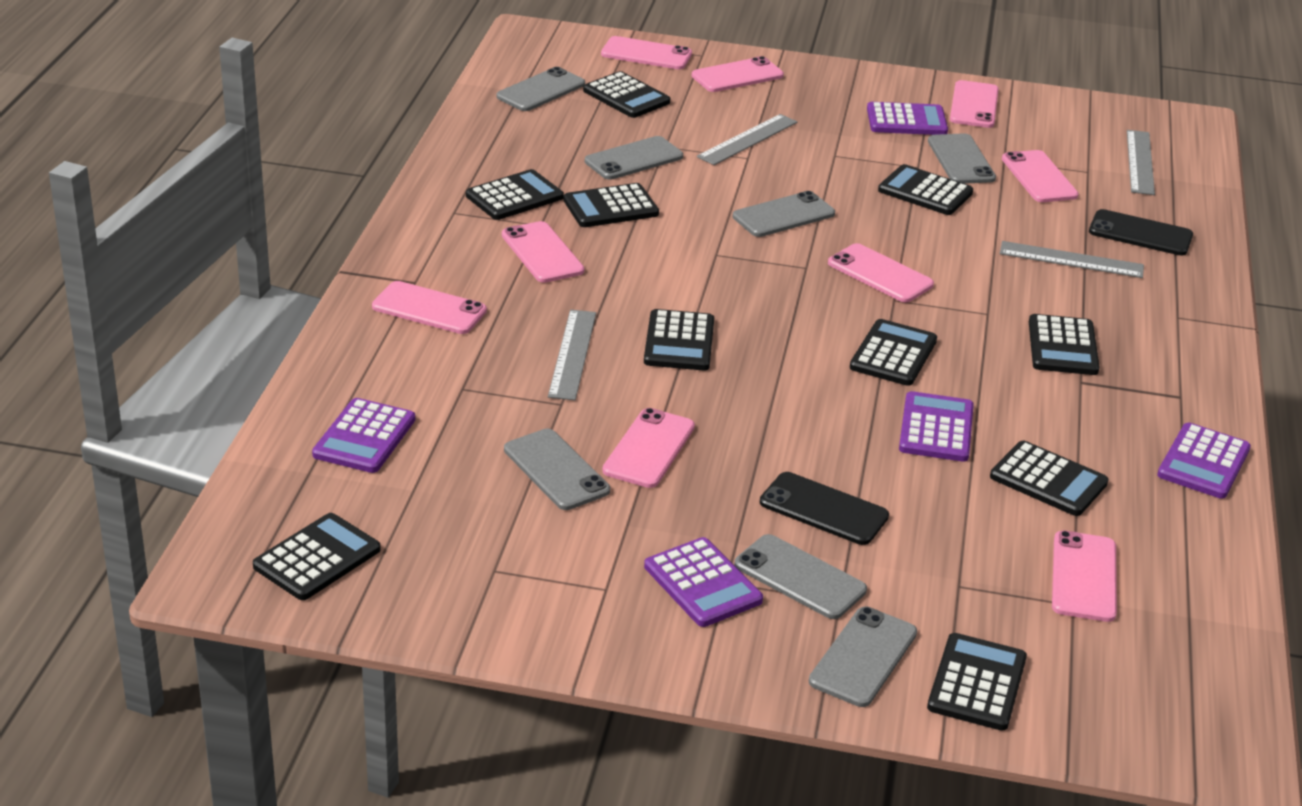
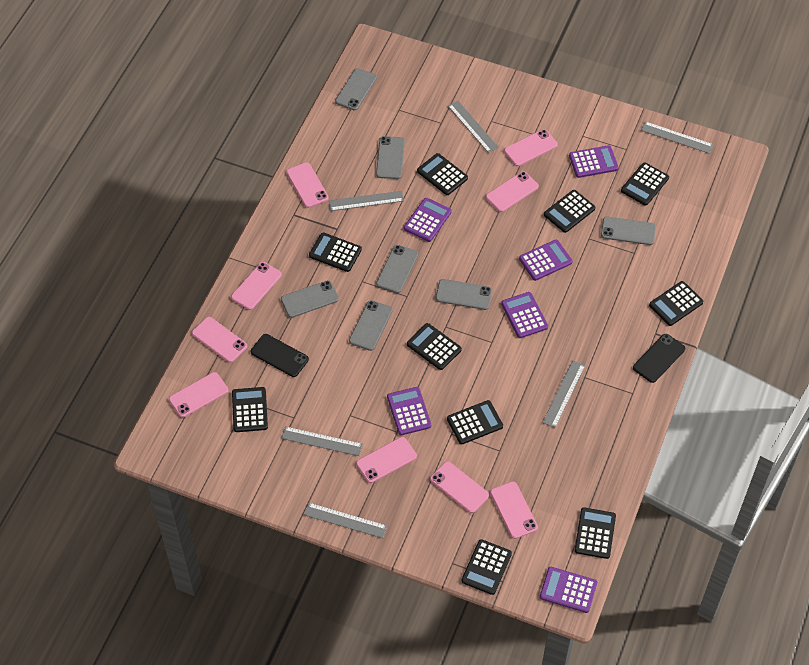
grey ruler: [548,310,596,400] [697,114,797,165] [1000,241,1144,278] [1127,130,1155,195] = 4 -> [281,426,363,456] [304,503,387,538] [329,191,404,211] [448,101,499,153] [542,361,585,428] [641,121,713,154] = 6
purple calculator: [312,398,415,473] [644,537,763,627] [867,102,948,135] [899,391,974,462] [1157,423,1251,499] = 5 -> [387,387,431,435] [404,198,452,242] [501,292,548,338] [519,240,573,281] [540,567,597,613] [569,145,619,178] = 6

